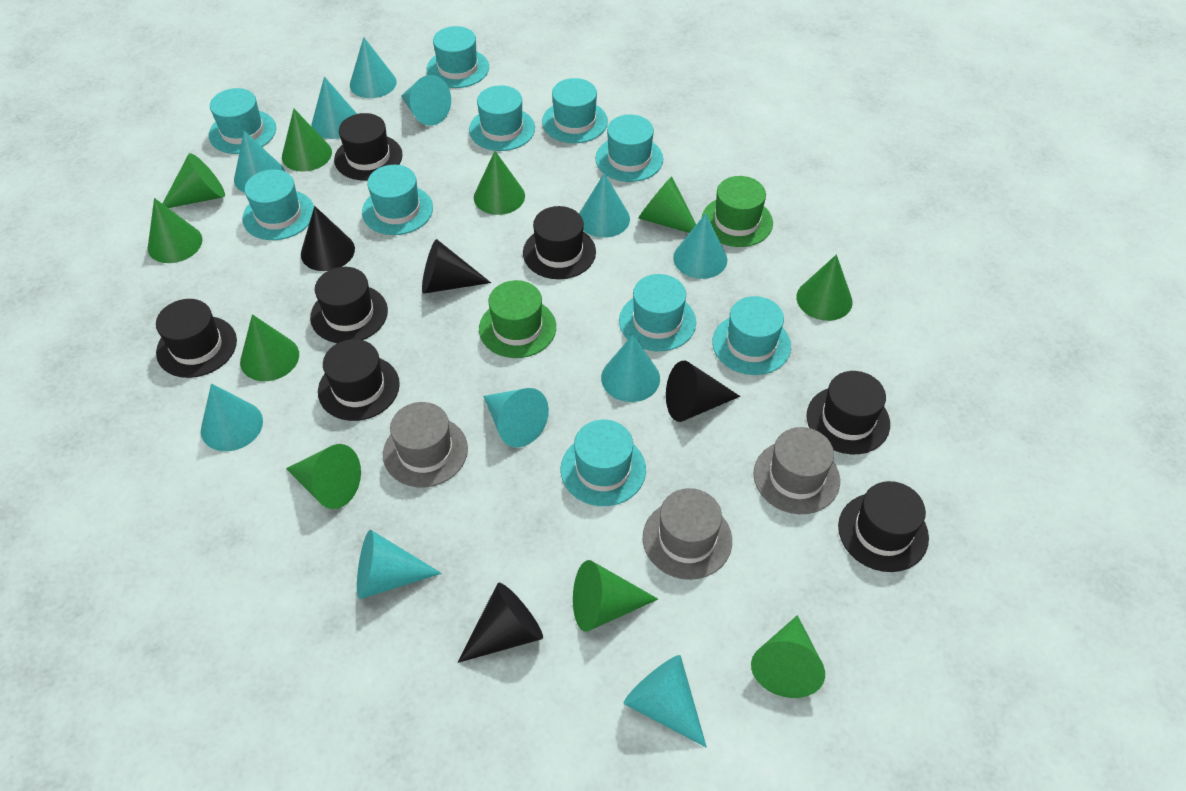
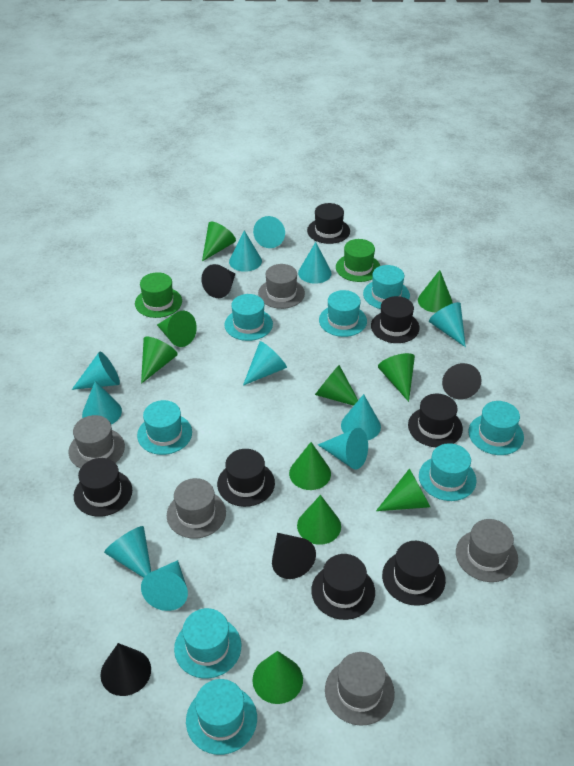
grey hat: [383,402,468,487] [643,488,732,580] [753,427,840,514] = 3 -> [69,415,125,468] [167,478,226,538] [258,264,305,309] [325,652,395,725] [456,519,518,582] = 5
turquoise hat: [209,88,276,154] [242,170,314,240] [362,165,433,235] [427,26,489,88] [469,85,535,151] [542,78,608,143] [561,420,646,506] [595,114,663,182] [619,274,696,351] [712,296,791,375] = 10 -> [137,400,192,455] [174,608,241,678] [186,679,257,755] [224,294,273,341] [319,290,367,337] [363,265,410,309] [419,443,477,501] [468,401,524,455] = 8

